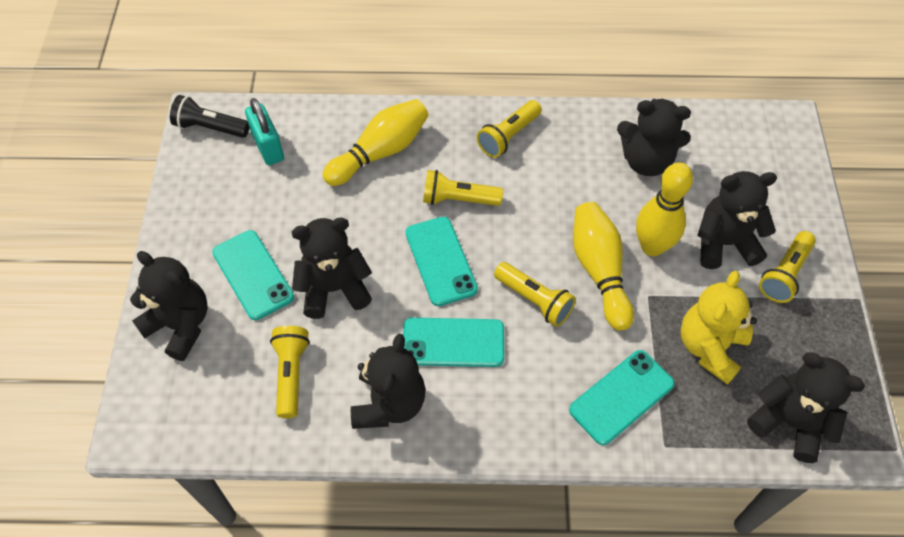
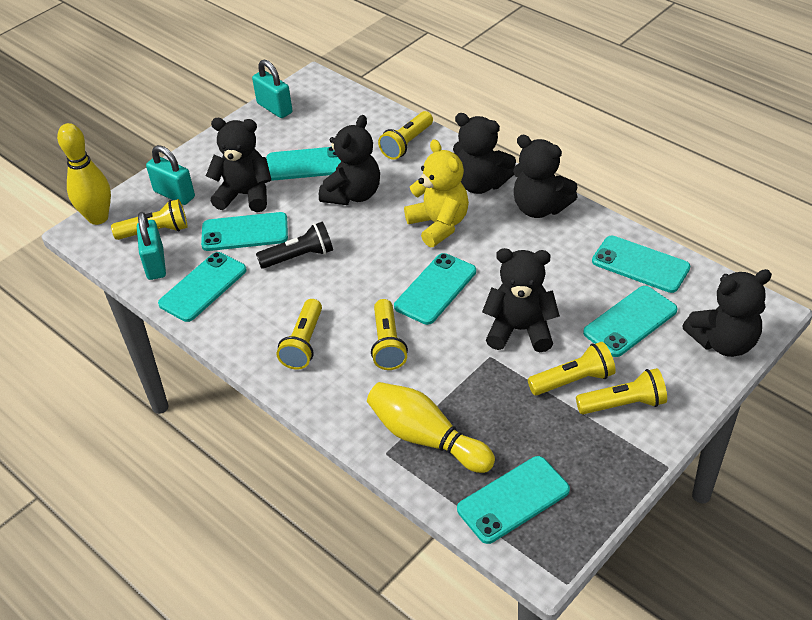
turquoise padlock: [245,98,284,165] = 1 -> [137,212,166,280] [146,145,195,205] [252,60,292,118] = 3
turquoise phone: [212,230,294,320] [403,318,504,367] [405,217,478,306] [569,350,675,445] = 4 -> [158,252,247,322] [201,212,288,251] [267,147,341,180] [394,253,476,325] [457,456,570,544] [583,286,678,357] [592,236,690,293] = 7
yellow bowling pin: [323,99,429,186] [573,202,634,331] [636,162,693,256] = 3 -> [57,123,111,225] [367,382,495,473] = 2
yellow flashlight: [270,326,310,418] [423,170,503,206] [477,100,542,158] [494,262,576,327] [759,231,816,303] = 5 -> [111,199,187,240] [277,299,322,370] [371,299,408,370] [378,111,433,160] [528,342,616,395] [576,368,667,414] = 6

